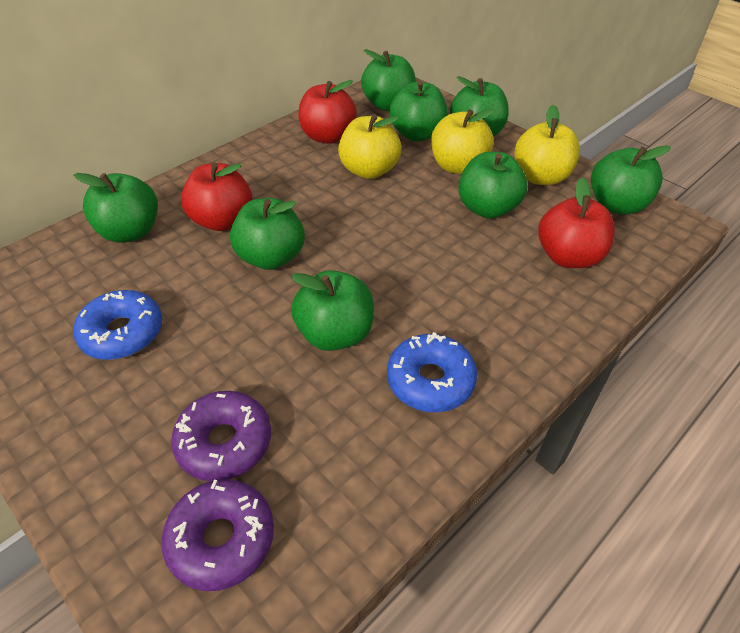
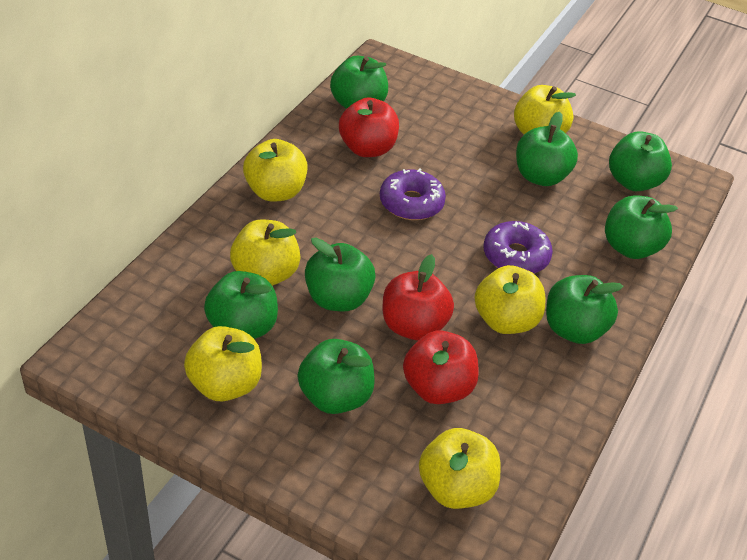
blue donut: [73,290,162,360] [387,332,477,412] = 2 -> none = 0
yellow apple: [338,114,401,179] [431,108,496,174] [514,105,580,185] = 3 -> [184,326,262,401] [230,220,300,286] [243,139,308,202] [419,428,500,509] [474,265,545,334] [514,85,576,134] = 6

